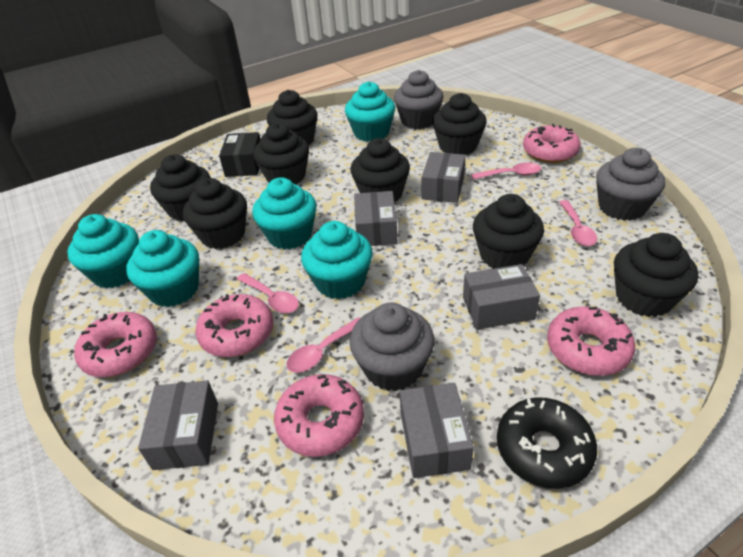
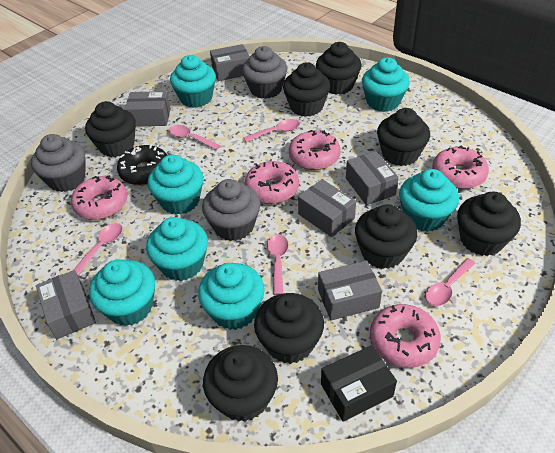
grey box: [138,381,218,470] [354,191,397,246] [400,383,474,478] [422,152,465,203] [463,264,540,330] = 5 -> [36,270,96,339] [125,91,171,127] [210,44,250,81] [298,179,356,237] [318,260,382,321] [346,151,399,205] = 6
pink spoon: [237,273,299,313] [287,317,360,373] [471,163,541,180] [559,200,597,246] = 4 -> [73,223,123,276] [169,125,220,150] [243,119,300,142] [267,234,288,295] [425,258,475,306] = 5
turquoise cupcake: [67,214,139,288] [126,230,199,307] [252,177,317,249] [301,221,373,299] [345,81,395,142] = 5 -> [89,260,155,326] [146,217,208,281] [148,155,203,215] [170,55,216,108] [198,263,265,330] [362,57,410,112] [399,169,459,232] = 7

